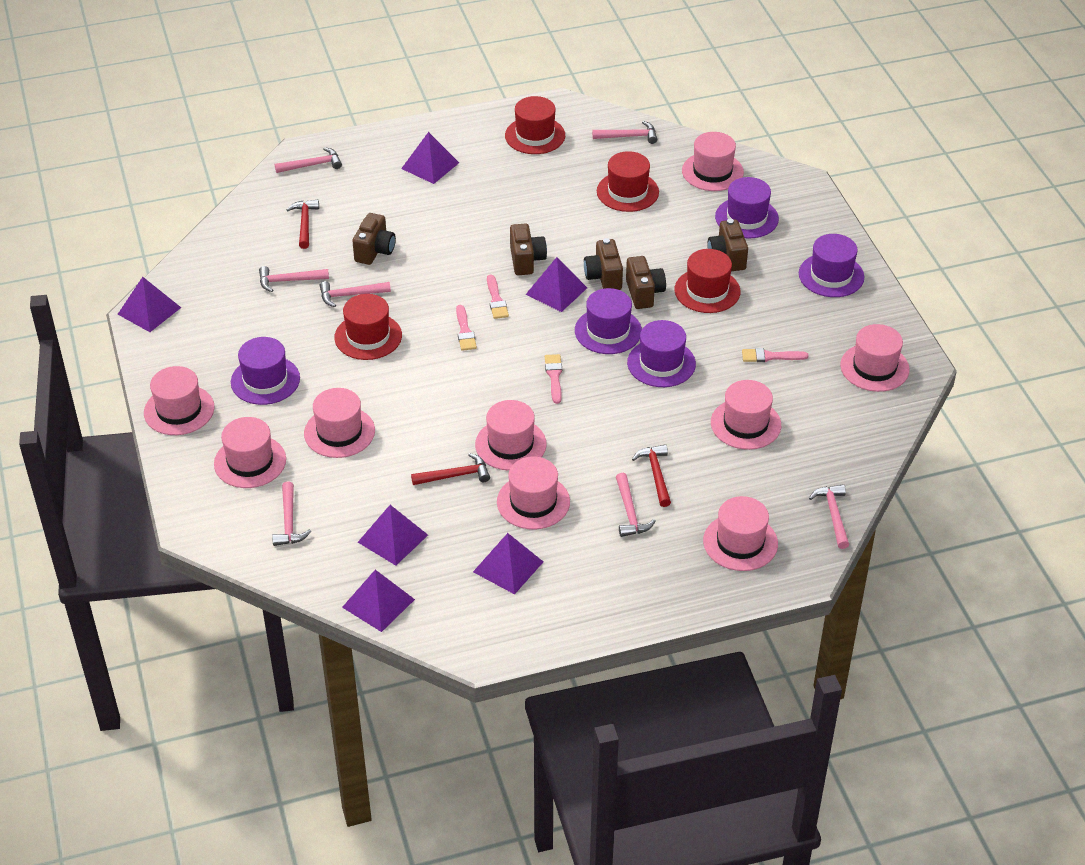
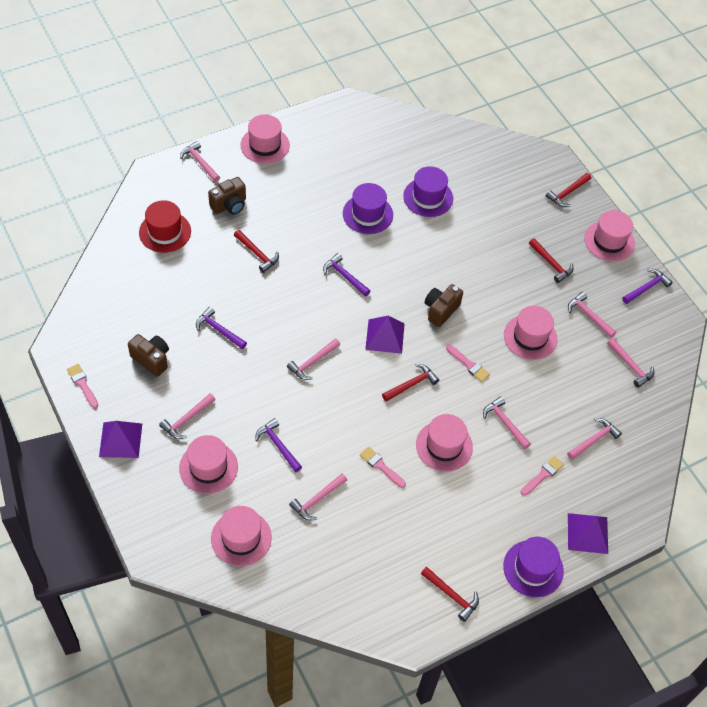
brown camera: [353,213,396,265] [510,224,547,275] [584,238,623,290] [626,256,666,309] [707,219,748,271] = 5 -> [128,334,169,377] [208,177,246,214] [425,284,463,327] = 3
pink hammer: [259,266,329,292] [272,481,311,546] [275,147,342,173] [320,281,391,307] [592,121,657,144] [616,473,656,537] [809,484,849,549] = 7 -> [159,393,215,439] [180,141,220,182] [287,338,340,380] [289,474,347,520] [483,396,531,449] [567,418,622,460] [568,292,616,338] [607,338,654,388] = 8
pink hat: [144,366,214,435] [214,417,286,488] [304,388,375,458] [475,400,547,471] [497,456,570,530] [682,132,744,191] [703,496,778,571] [711,380,781,450] [840,324,910,392] = 9 -> [179,435,238,494] [211,506,272,566] [240,114,290,164] [416,414,473,472] [504,306,557,360] [584,210,635,261] = 6
purple hammer: none = 0 -> [196,307,247,349] [255,418,302,472] [323,253,370,296] [622,269,673,304] = 4
purple hat: [231,337,300,405] [575,288,642,354] [627,320,696,387] [715,177,779,239] [799,234,864,297] = 5 -> [343,183,393,234] [403,166,453,217] [503,537,564,597] = 3
purple pyramid: [118,277,181,332] [342,570,415,632] [358,505,428,565] [401,132,459,184] [473,533,543,594] [526,257,587,312] = 6 -> [99,421,142,458] [365,316,405,354] [568,513,608,554] = 3
red hammer: [286,200,319,249] [411,453,490,485] [632,444,671,507] = 3 -> [234,230,279,273] [382,364,439,402] [421,567,479,622] [529,238,574,283] [546,173,591,207] = 5
red hat: [334,294,402,360] [505,96,565,154] [597,151,659,212] [675,249,740,313] = 4 -> [139,200,191,253] = 1

